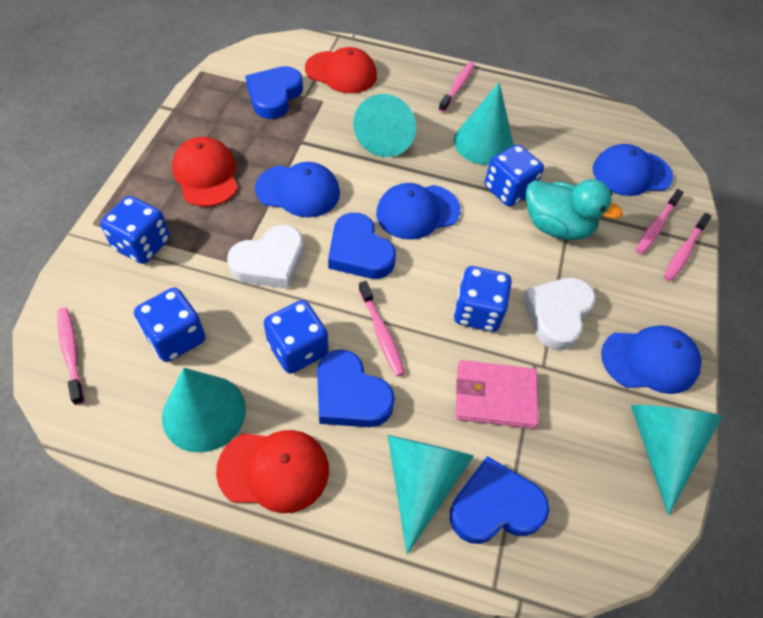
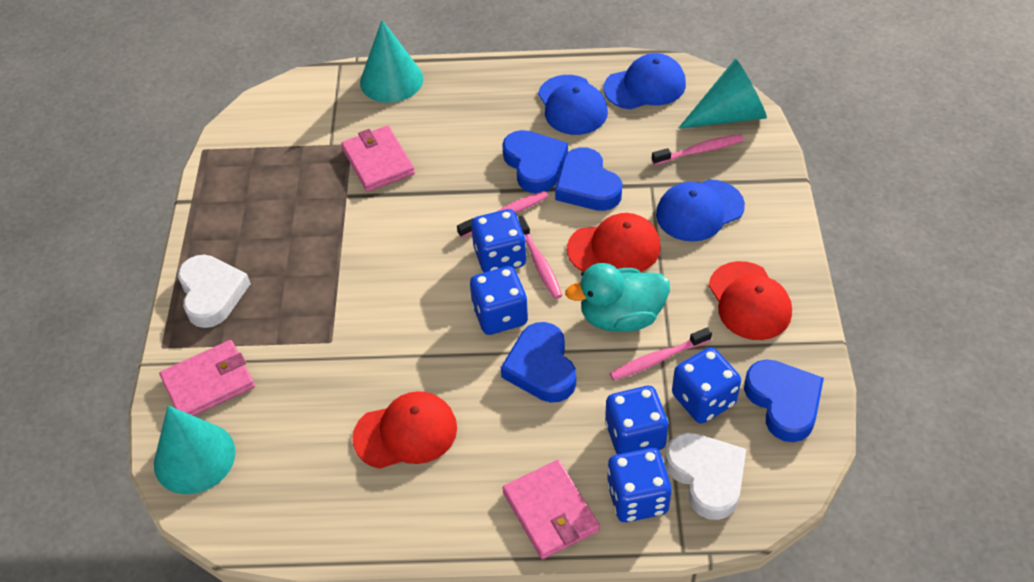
blue cap: [255,162,340,218] [376,183,460,240] [593,144,673,196] [601,325,701,394] = 4 -> [538,75,608,135] [604,53,686,110] [656,179,745,242] = 3
pink toothbrush: [57,308,85,405] [359,281,405,376] [438,62,475,113] [636,189,684,254] [664,213,712,281] = 5 -> [457,191,548,238] [518,215,562,299] [610,327,712,381] [652,134,744,165] = 4
pink wallet: [456,360,539,429] = 1 -> [159,340,255,416] [341,126,415,192] [502,460,600,559] = 3
turquoise cone: [162,368,246,453] [353,94,416,157] [388,435,474,554] [454,83,514,165] [631,405,723,515] = 5 -> [154,406,236,494] [360,20,424,103] [678,59,767,129] = 3

